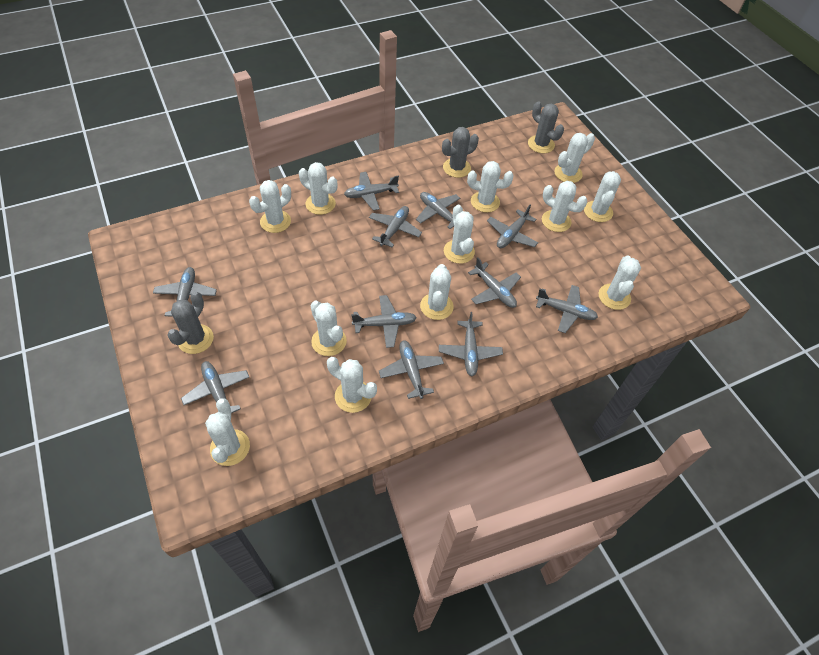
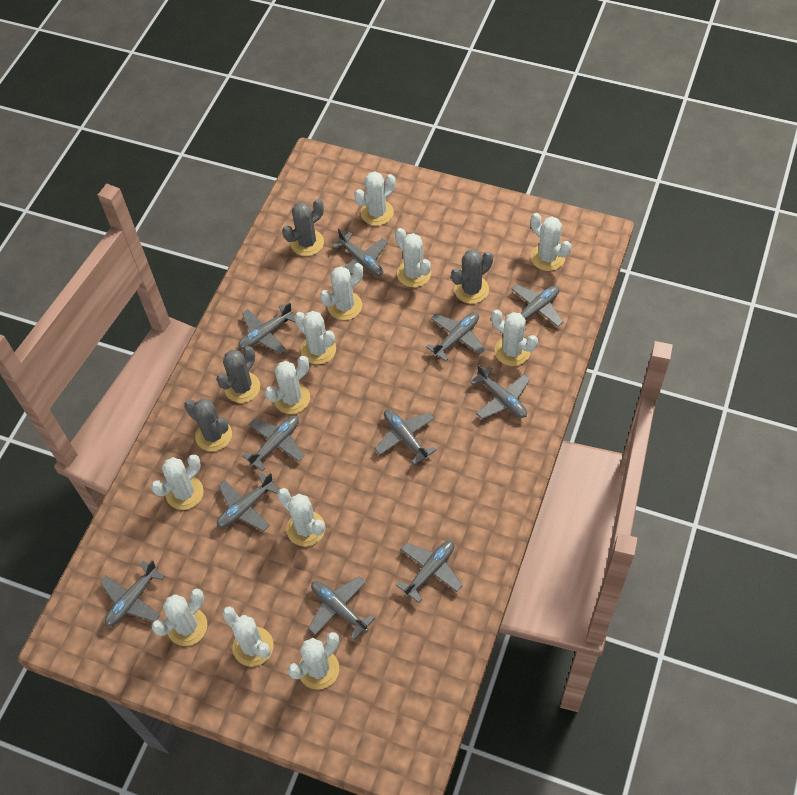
grey cactus: [167,291,214,354] [442,127,479,178] [528,101,564,153] = 3 -> [184,398,232,451] [216,346,260,403] [282,199,324,256] [451,249,493,304] = 4

